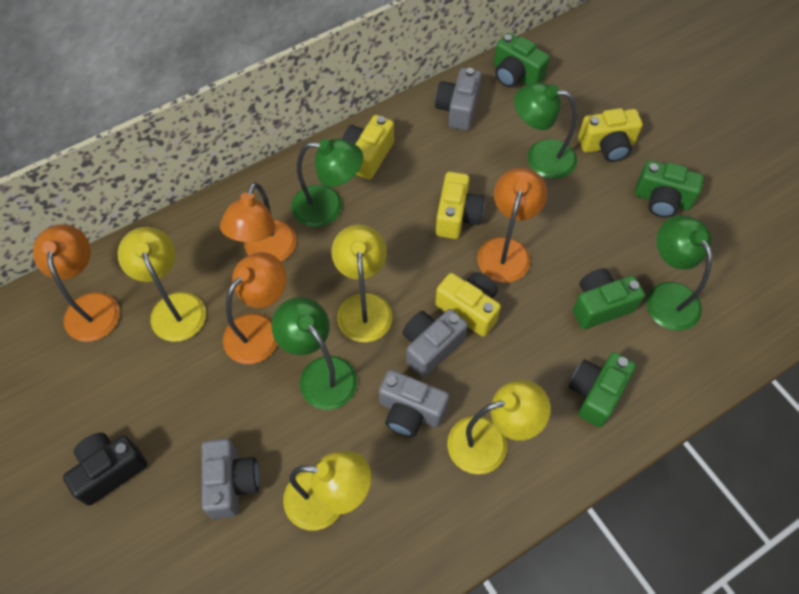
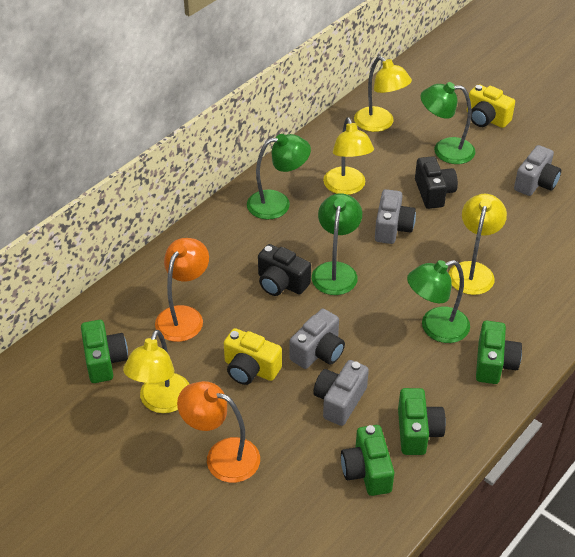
black camera: [63,433,147,506] = 1 -> [258,244,311,296] [415,156,458,209] = 2
orange lamp: [33,224,120,342] [220,182,297,262] [223,252,286,364] [477,168,548,283] = 4 -> [155,238,209,342] [177,381,260,483] = 2
yellow camera: [342,115,394,180] [435,272,501,337] [436,172,485,239] [578,108,643,162] = 4 -> [224,328,282,385] [467,84,515,128] = 2

